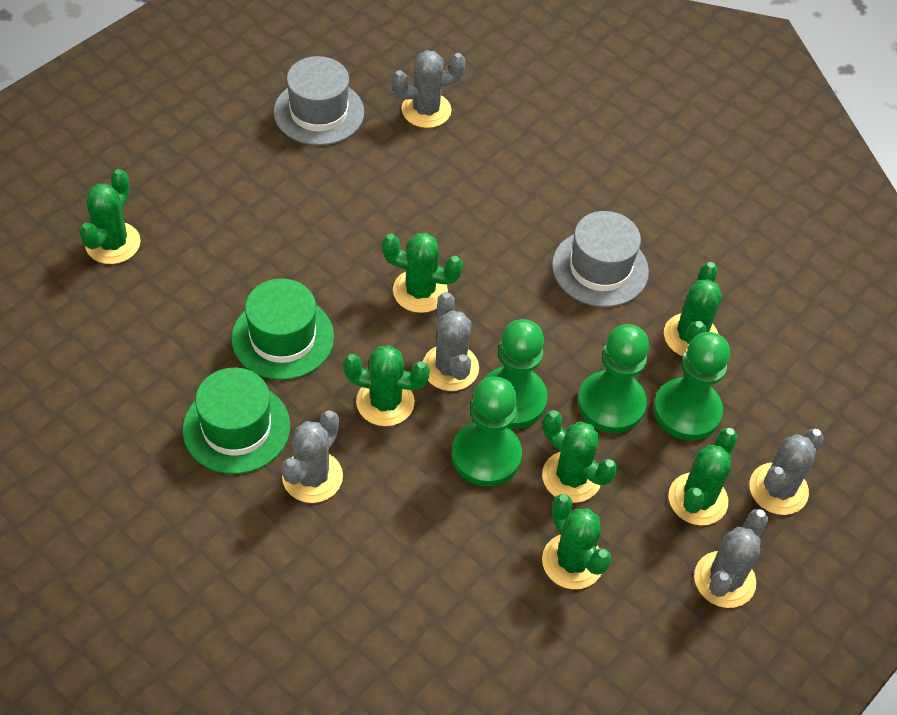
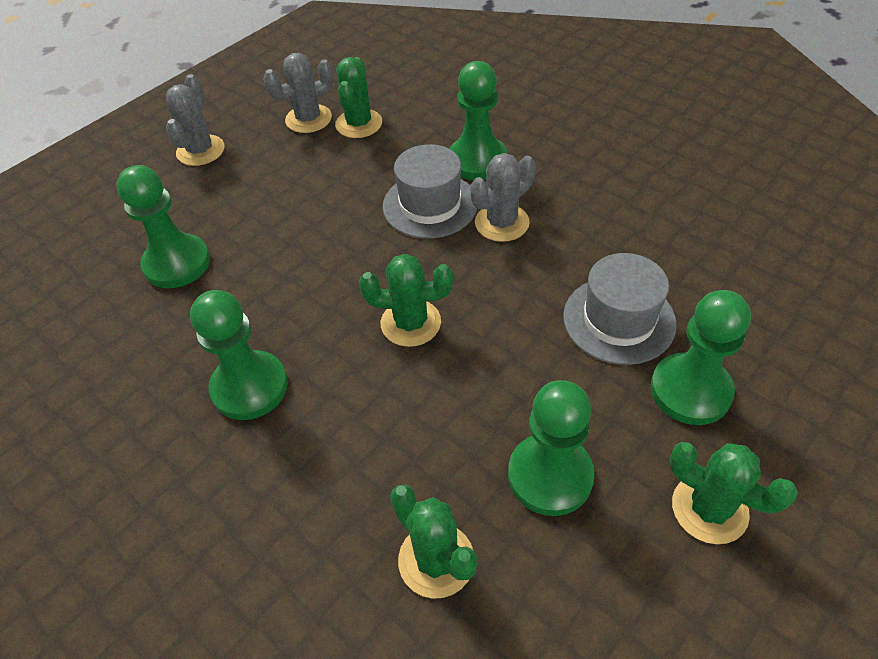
green cactus: [79,169,141,264] [343,345,430,426] [382,233,463,313] [542,410,617,503] [542,494,612,589] [664,262,722,356] [669,428,738,525] = 7 -> [335,57,382,138] [359,254,453,347] [390,485,478,599] [669,442,798,544] = 4
green hat: [182,368,290,474] [231,278,334,380] = 2 -> none = 0
green pawn: [451,377,522,487] [484,319,548,429] [578,324,649,433] [653,332,730,440] = 4 -> [116,165,210,288] [190,290,288,420] [449,61,507,180] [508,380,595,516] [651,290,751,425] = 5
grey cactus: [281,410,343,503] [392,50,466,128] [423,292,479,391] [694,509,768,608] [749,429,824,515] = 5 -> [166,74,225,166] [263,53,334,133] [470,153,536,242] = 3

